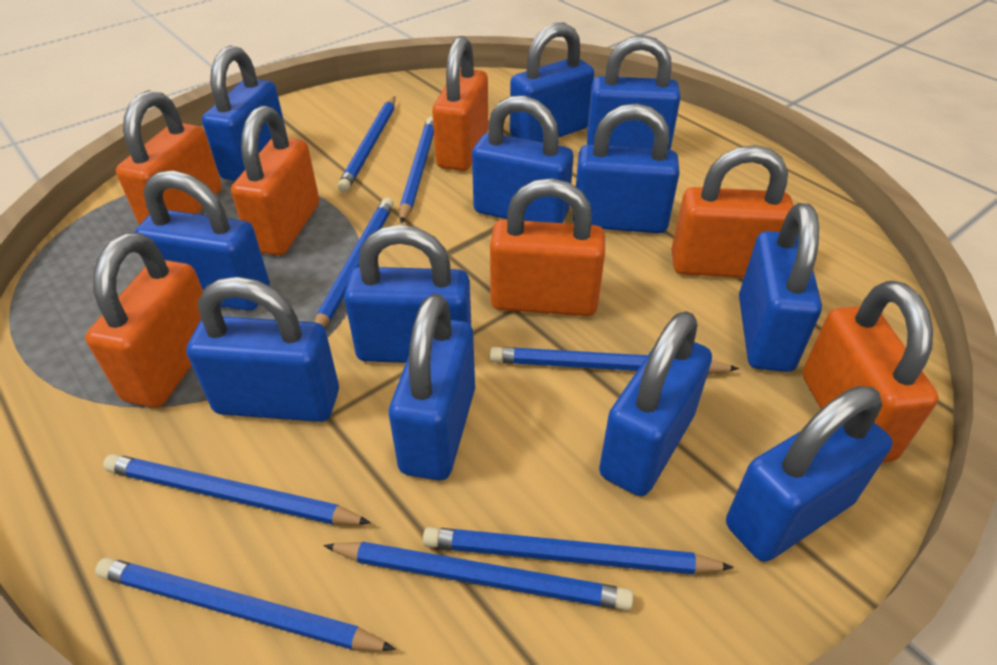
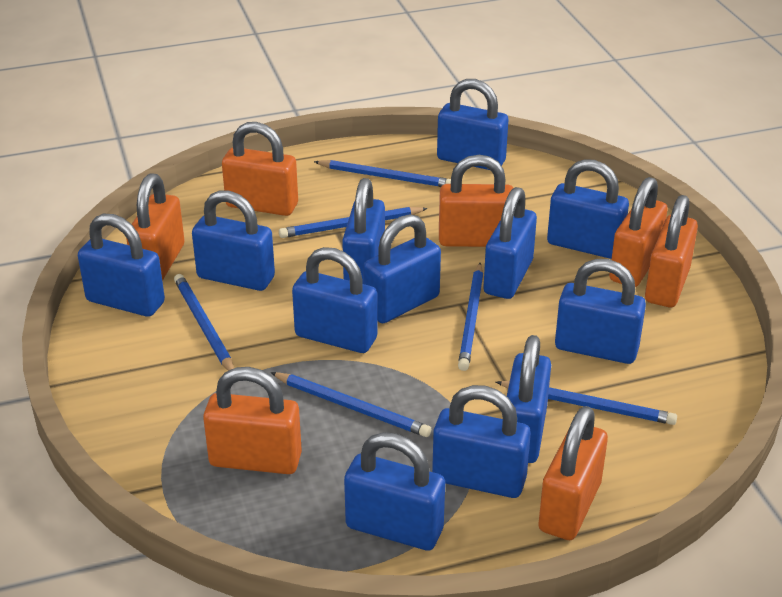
blue pencil: [95,557,396,651] [103,454,371,525] [315,198,394,328] [324,541,634,611] [337,97,395,192] [400,117,434,224] [423,527,734,574] [490,347,739,374] = 8 -> [174,274,234,371] [271,372,431,437] [279,207,428,238] [314,160,451,187] [458,263,483,371] [496,381,677,425] = 6

